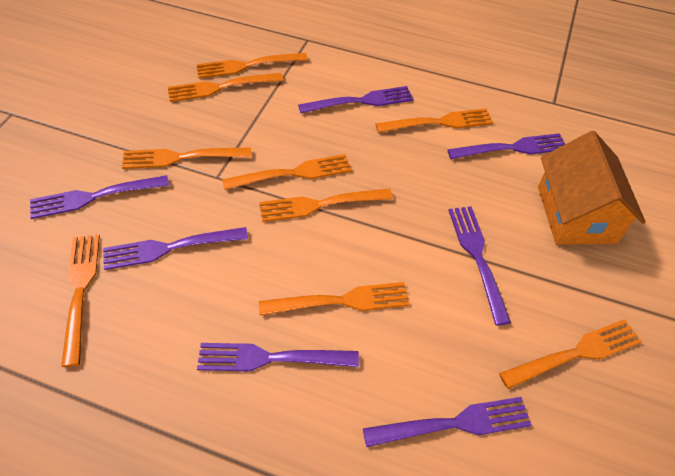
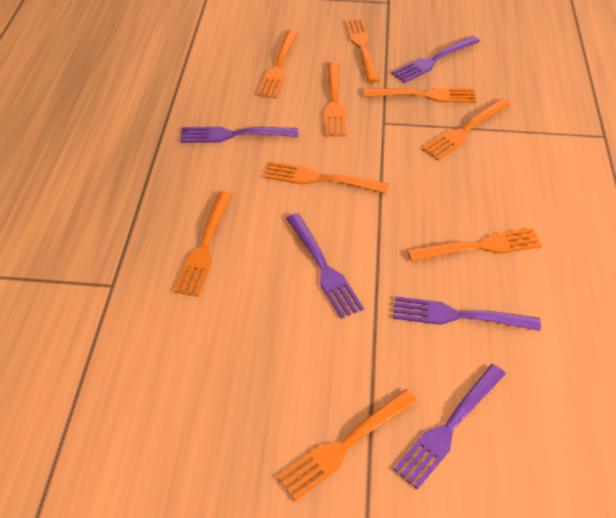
orange house: [538,131,646,245] = 1 -> none = 0
purple fork: [30,175,169,219] [103,227,248,270] [197,343,359,372] [298,86,414,113] [363,397,532,447] [447,133,565,159] [448,206,511,326] = 7 -> [180,127,298,143] [286,213,364,319] [391,36,480,83] [393,297,541,331] [393,364,506,489] = 5

